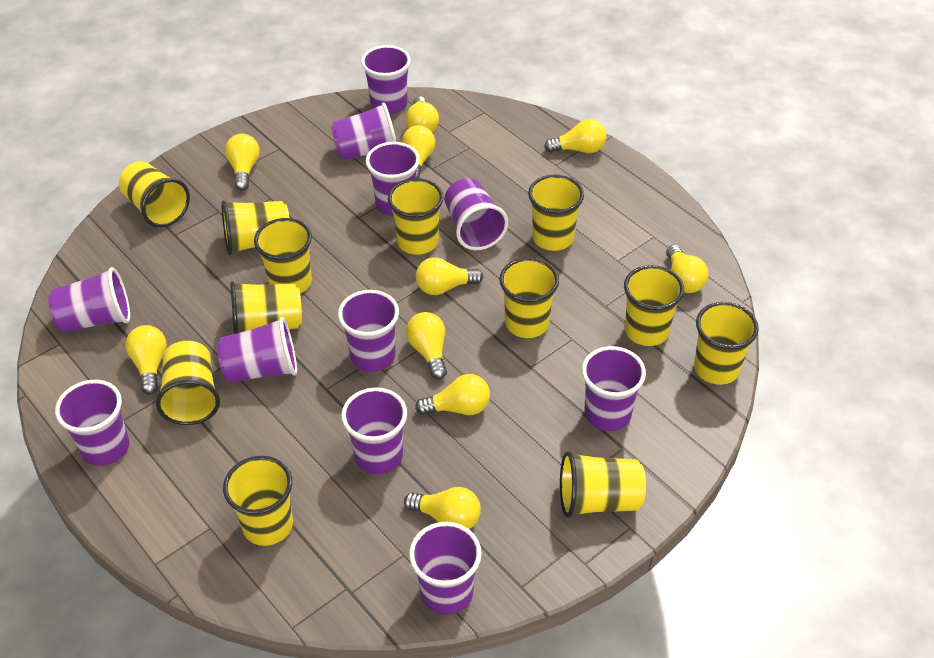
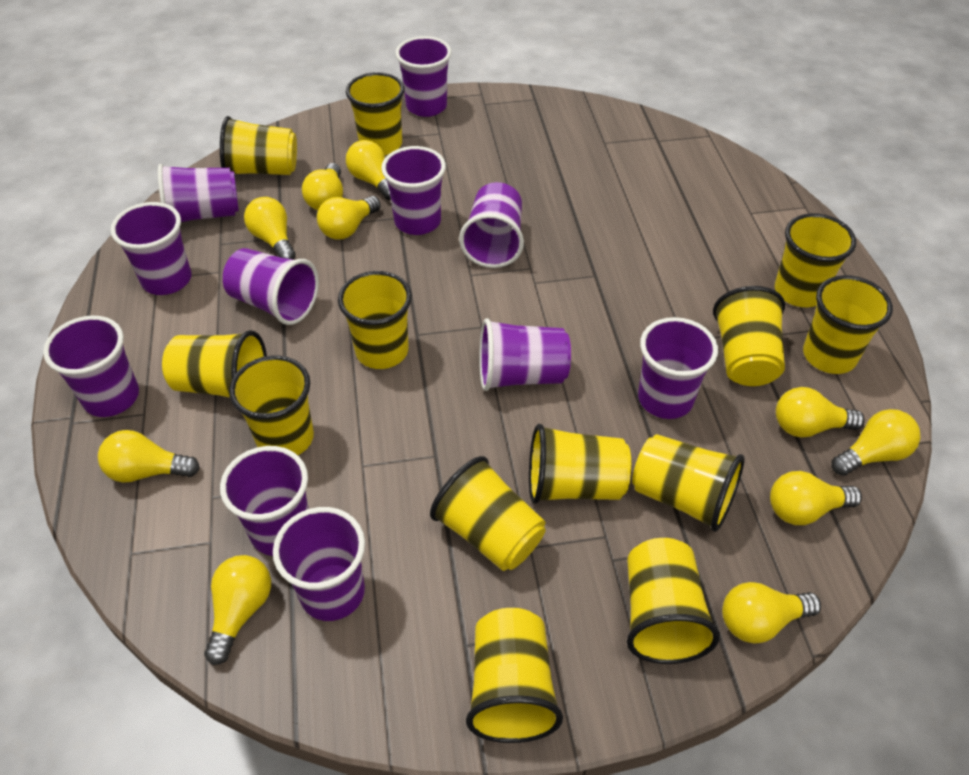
yellow cup: [119,161,190,228] [156,341,220,425] [221,200,289,255] [223,456,293,546] [230,281,302,334] [254,218,312,294] [388,178,444,255] [499,258,559,338] [528,175,584,251] [560,451,646,518] [624,265,684,346] [694,302,759,385] = 12 -> [162,330,267,398] [220,116,297,175] [229,356,314,455] [338,271,412,369] [346,72,405,155] [430,456,546,571] [466,608,563,743] [529,424,631,504] [627,538,720,664] [632,434,745,532] [713,286,785,386] [775,213,856,307] [803,275,893,374] = 13

